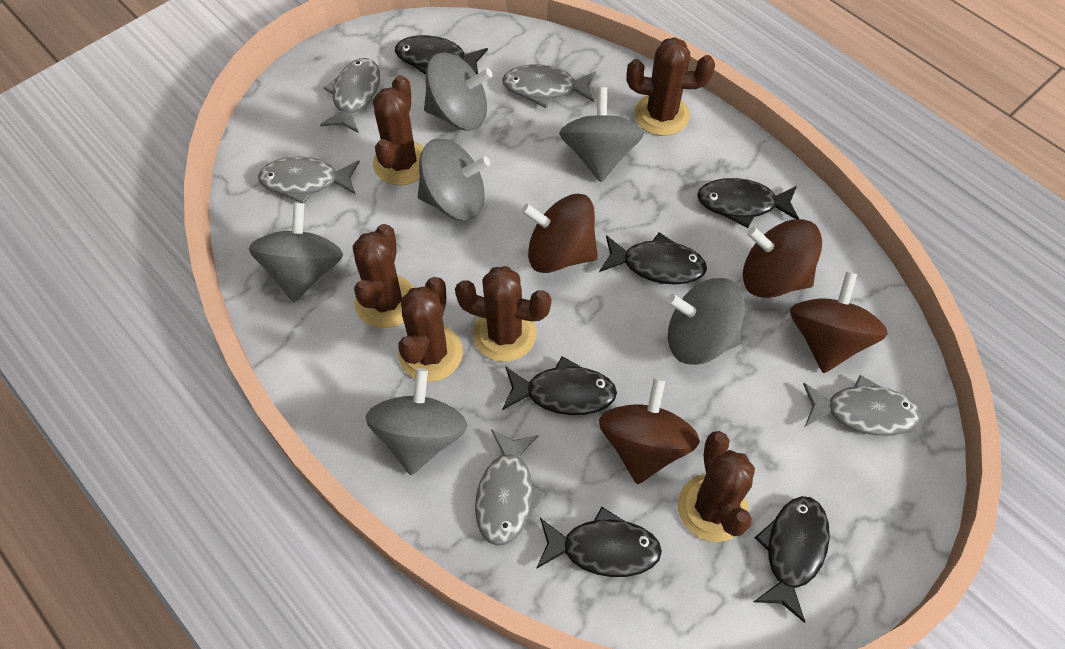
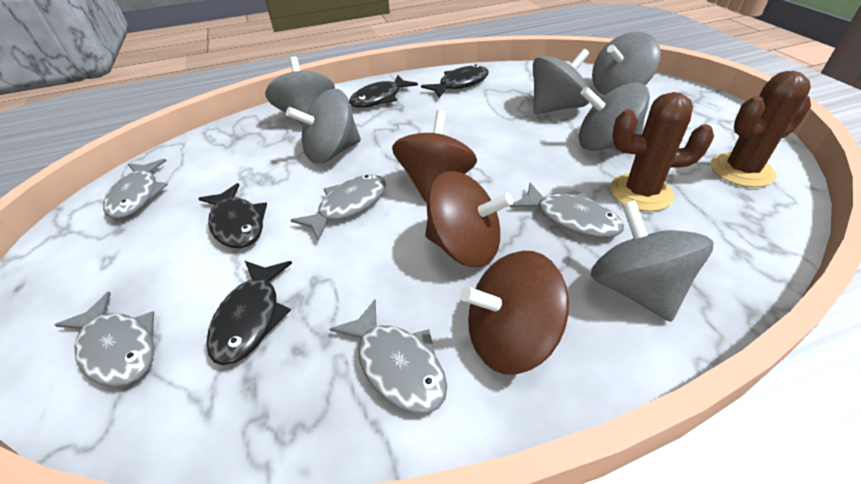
black fish: [395,35,488,75] [502,356,617,415] [536,507,662,577] [599,232,707,285] [697,178,799,228] [754,496,830,623] = 6 -> [198,183,267,248] [206,261,292,365] [349,75,418,107] [421,64,489,98] = 4
brown cactus: [353,224,414,328] [373,75,424,185] [398,277,463,382] [455,266,551,362] [627,37,715,136] [678,431,755,542] = 6 -> [610,92,714,211] [711,71,811,187] = 2
brown spinning top: [521,194,598,273] [599,378,700,484] [743,219,822,298] [790,272,888,373] = 4 -> [392,110,477,203] [425,171,513,268] [460,251,569,375] = 3

